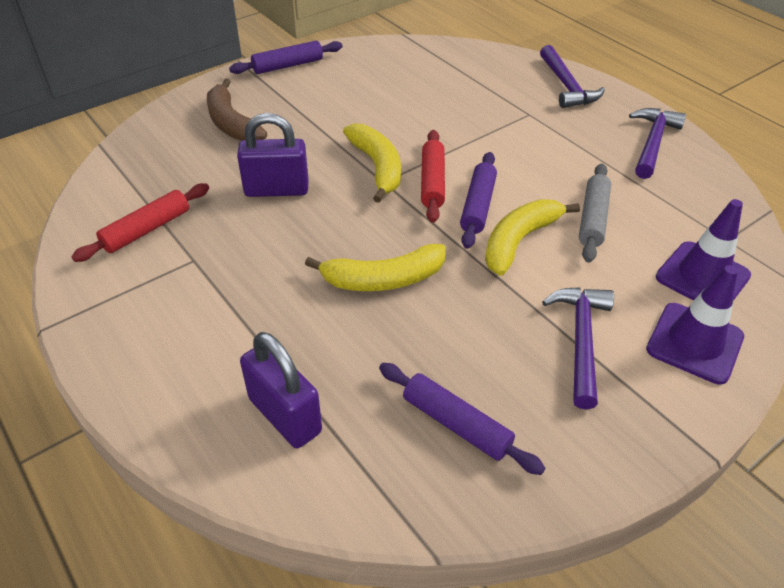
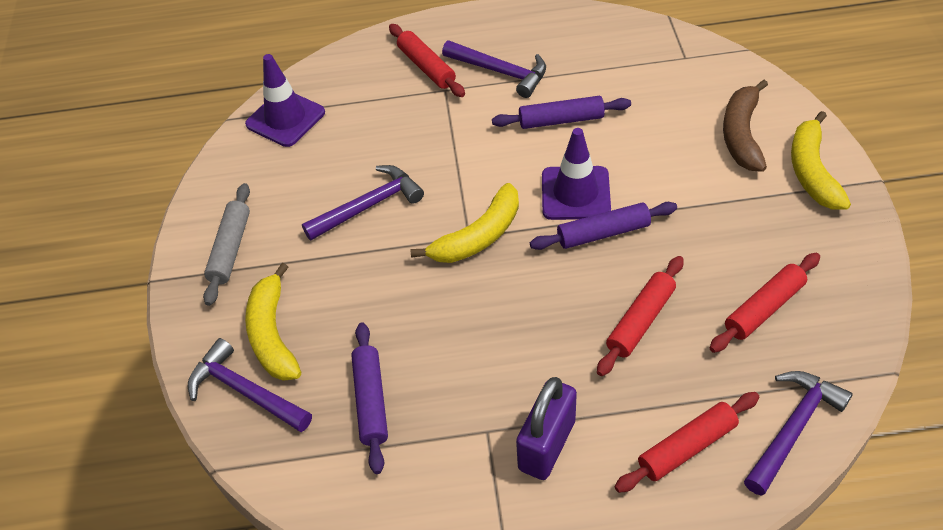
purple hammer: [540,45,605,108] [542,287,614,409] [629,108,686,179] = 3 -> [188,338,312,432] [302,165,424,241] [442,41,546,98] [744,371,853,496] = 4
purple padlock: [237,113,309,197] [240,332,322,448] = 2 -> [516,377,577,480] = 1
red rolling pin: [71,183,209,262] [421,130,445,223] = 2 -> [389,24,465,97] [597,256,684,376] [615,392,759,493] [710,253,820,353] = 4

